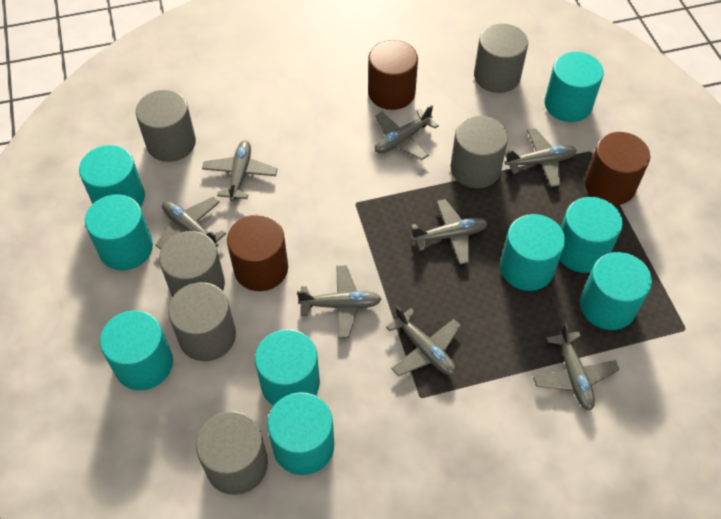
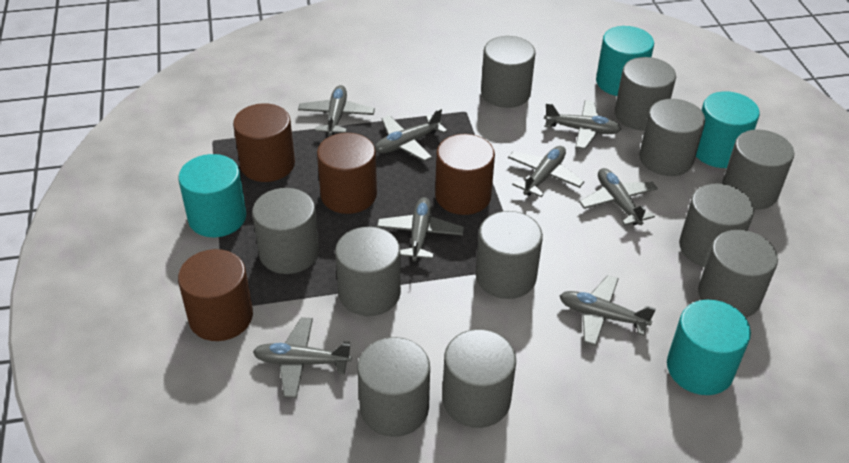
brown cylinder: [227,215,288,291] [368,40,418,110] [585,132,651,205] = 3 -> [178,249,253,341] [233,103,295,182] [317,133,377,214] [435,134,495,215] = 4
grey cylinder: [136,90,196,162] [159,231,225,297] [168,282,236,361] [196,411,268,495] [450,115,508,188] [474,24,528,93] = 6 -> [252,188,319,274] [335,227,401,316] [357,337,430,437] [442,329,516,428] [476,211,543,299] [481,36,536,108] [615,57,676,131] [639,99,705,176] [679,184,754,267] [698,230,778,318] [722,129,794,210] = 11
turquoise cylinder: [79,145,145,207] [85,194,153,270] [100,310,173,390] [255,329,320,406] [267,392,334,475] [500,214,565,291] [545,52,604,122] [560,197,623,273] [580,252,652,330] = 9 -> [178,154,246,237] [596,26,654,96] [667,300,751,395] [696,91,760,168] = 4

